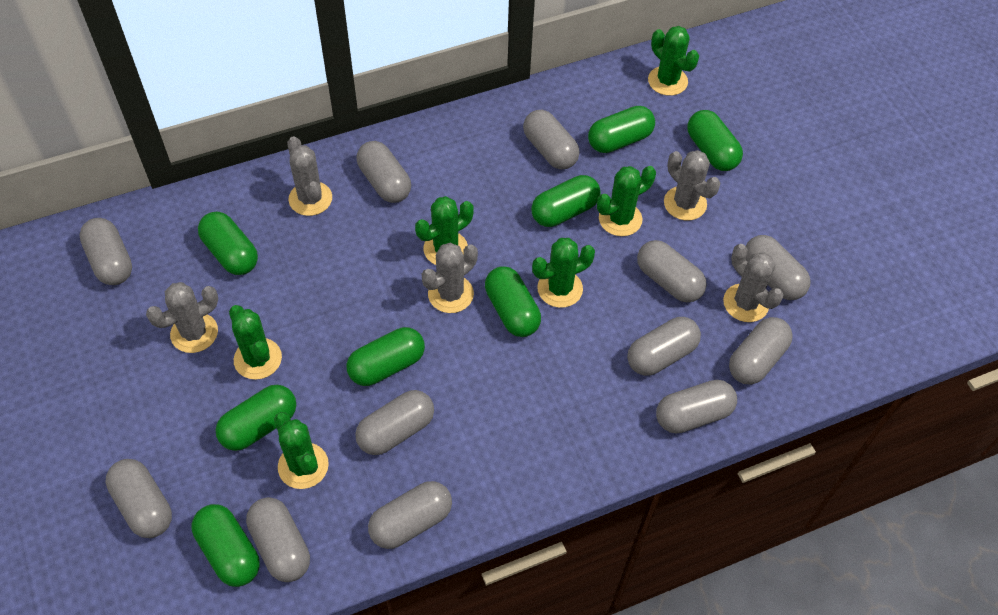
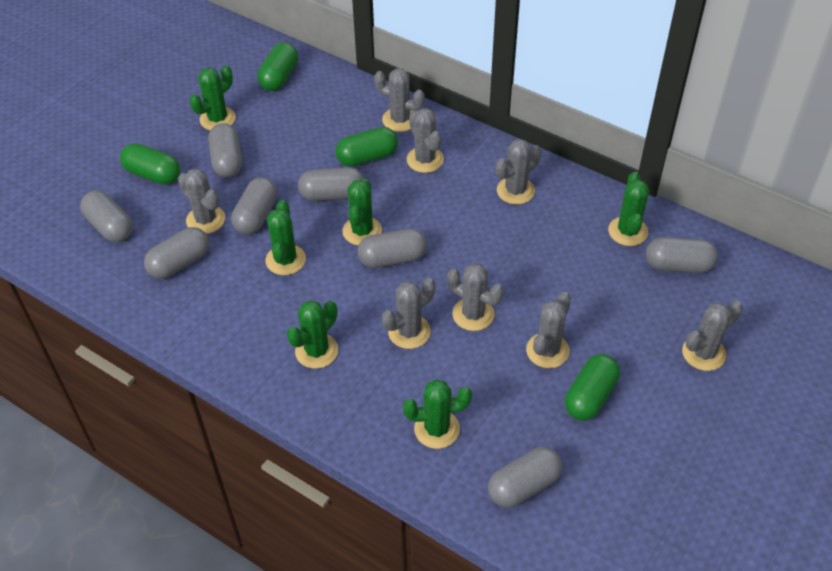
green capsule: [192,504,260,587] [198,212,258,275] [215,385,296,451] [347,327,425,386] [485,266,541,337] [531,175,601,227] [588,106,655,153] [687,110,743,171] = 8 -> [120,143,181,185] [257,42,298,91] [335,127,398,167] [565,354,620,421] = 4
grey cactus: [146,282,218,353] [287,136,332,216] [422,243,478,313] [664,150,720,220] [723,244,784,322] = 5 -> [178,168,225,234] [374,68,425,132] [382,278,435,349] [406,108,444,173] [447,263,504,331] [495,139,542,204] [526,292,571,368] [682,301,743,371] = 8
grey capsule: [79,218,132,285] [106,459,172,538] [246,497,310,582] [355,390,434,455] [357,141,411,203] [368,481,452,549] [523,110,580,170] [627,317,701,376] [637,240,707,302] [656,380,737,433] [729,317,793,385] [746,235,811,300] = 12 -> [80,190,133,242] [144,227,209,279] [208,123,242,177] [231,177,277,234] [298,167,364,201] [358,229,427,268] [488,447,563,508] [646,237,718,273] = 8

